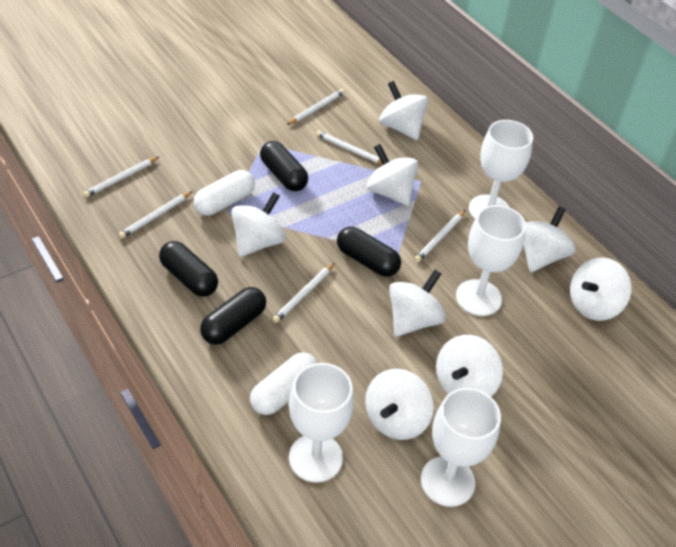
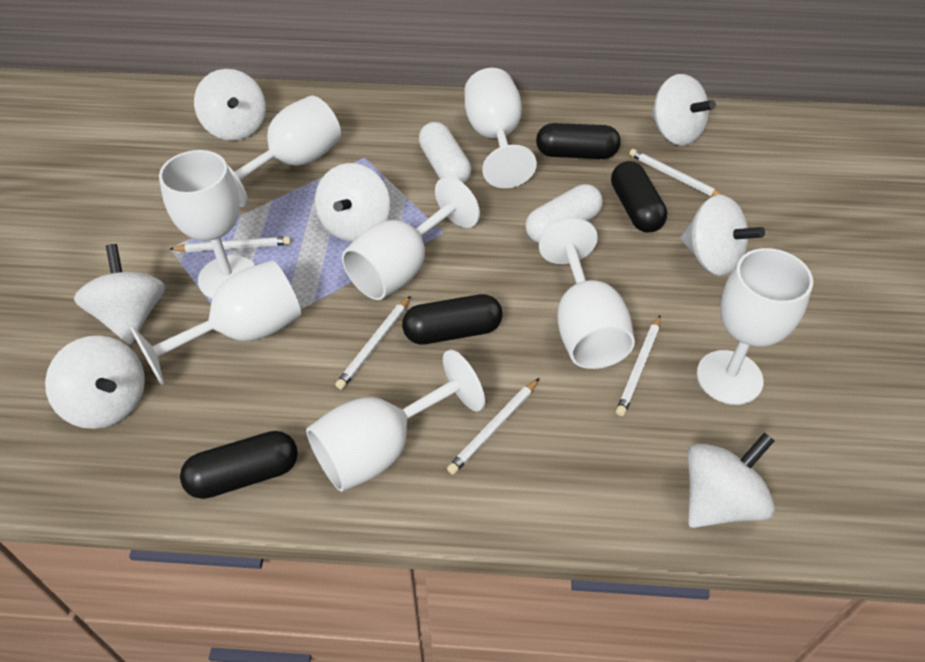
white goblet: [289,363,354,483] [421,388,501,507] [456,205,526,316] [469,120,533,219] = 4 -> [129,260,301,386] [159,150,255,299] [227,96,341,207] [306,350,485,492] [342,176,480,300] [465,68,537,188] [539,219,635,369] [697,248,813,405] = 8
white pencil: [83,157,159,197] [119,191,193,238] [272,263,335,323] [287,89,345,125] [316,130,382,164] [414,210,465,262] = 6 -> [170,236,291,252] [335,296,410,390] [447,378,539,475] [616,315,661,416] [629,149,722,197] = 5
white spinning top: [231,192,286,257] [365,369,434,440] [367,144,418,206] [379,81,428,140] [389,270,446,337] [436,335,503,397] [524,206,576,273] [570,257,631,321] = 8 -> [45,335,145,429] [74,244,165,345] [194,69,266,141] [315,163,390,241] [651,74,716,146] [680,195,765,276] [688,433,775,528] = 7

